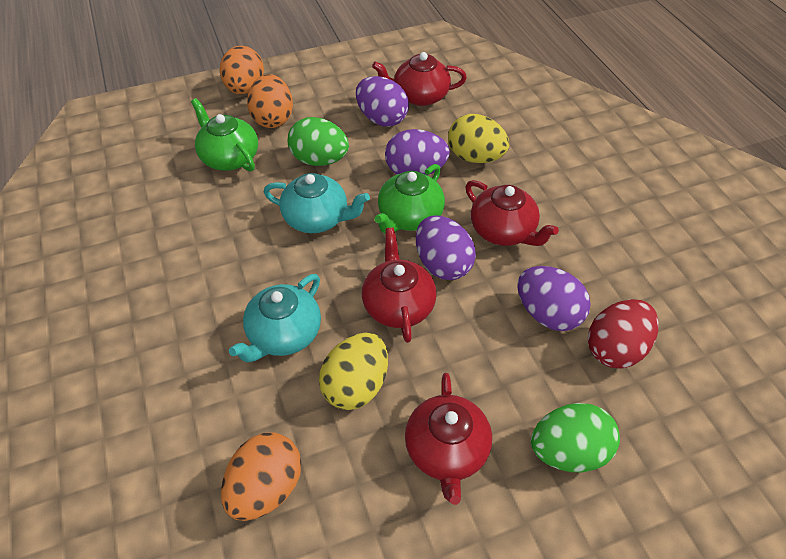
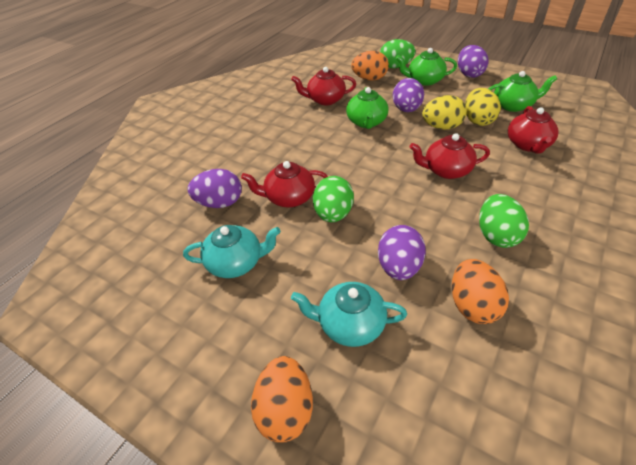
green egg: [288,117,349,166] [531,403,620,472] = 2 -> [313,176,354,222] [380,39,416,68] [479,194,529,248] = 3
green teapot: [191,98,258,172] [375,164,445,234] = 2 -> [346,87,388,129] [396,48,457,86] [488,71,557,112] = 3
red egg: [588,299,659,368] = 1 -> none = 0

